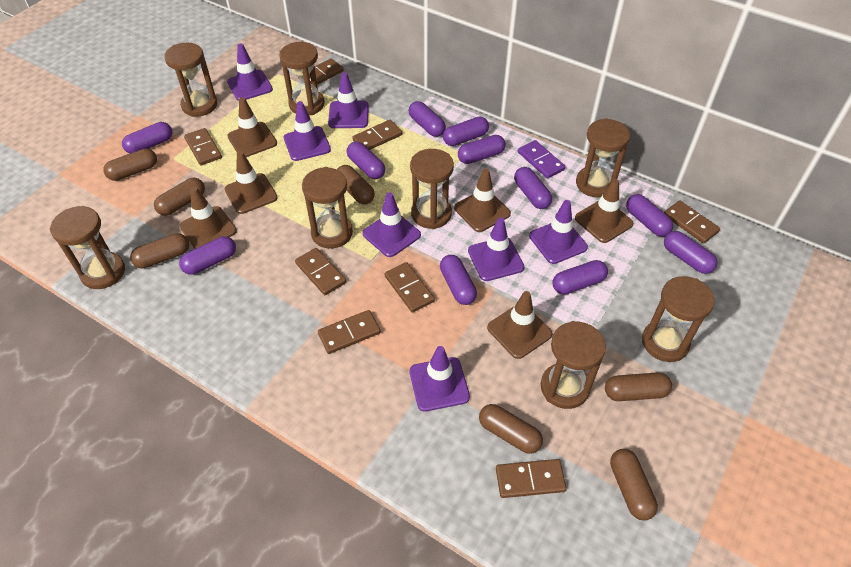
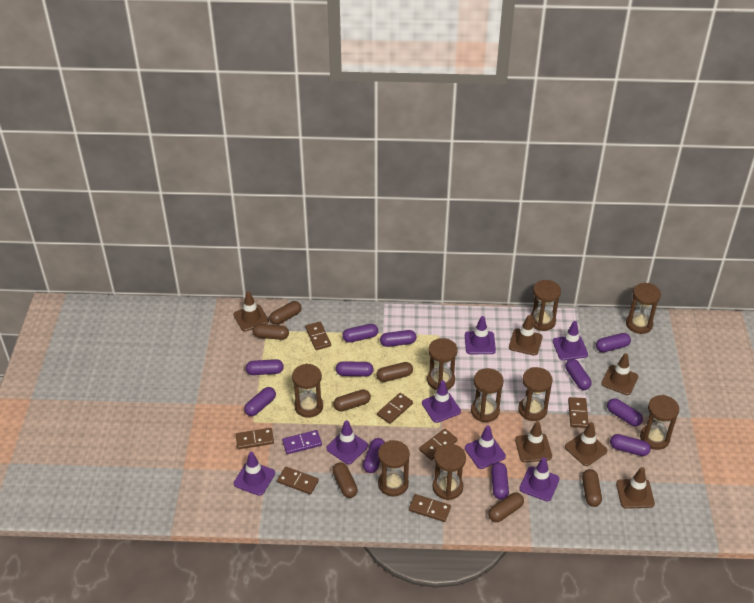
brown domino: [184,128,222,165] [295,248,346,295] [298,59,344,85] [318,310,381,354] [352,120,402,150] [385,262,435,313] [496,459,567,498] [664,200,720,243] = 8 -> [236,428,274,449] [277,467,319,494] [305,322,331,350] [377,393,413,424] [409,494,451,522] [419,429,457,460] [568,397,589,428] = 7
brown hourglass: [50,206,125,289] [164,42,218,117] [279,42,324,115] [302,167,353,249] [410,149,454,229] [541,321,606,409] [576,118,630,198] [642,276,715,362] = 8 -> [292,363,323,418] [378,440,410,497] [427,338,458,390] [433,444,466,500] [471,368,504,422] [518,367,553,421] [530,280,561,331] [626,283,661,334] [640,395,679,450] = 9

